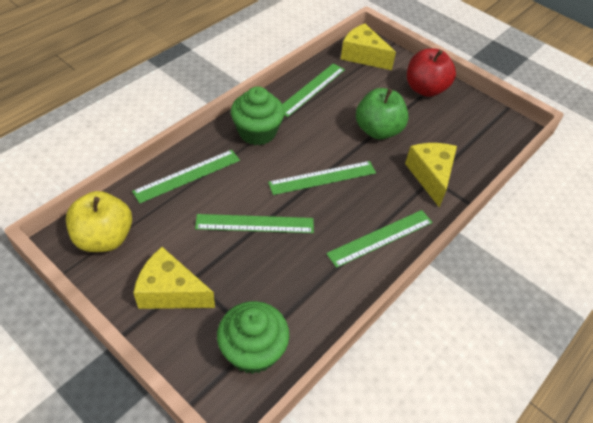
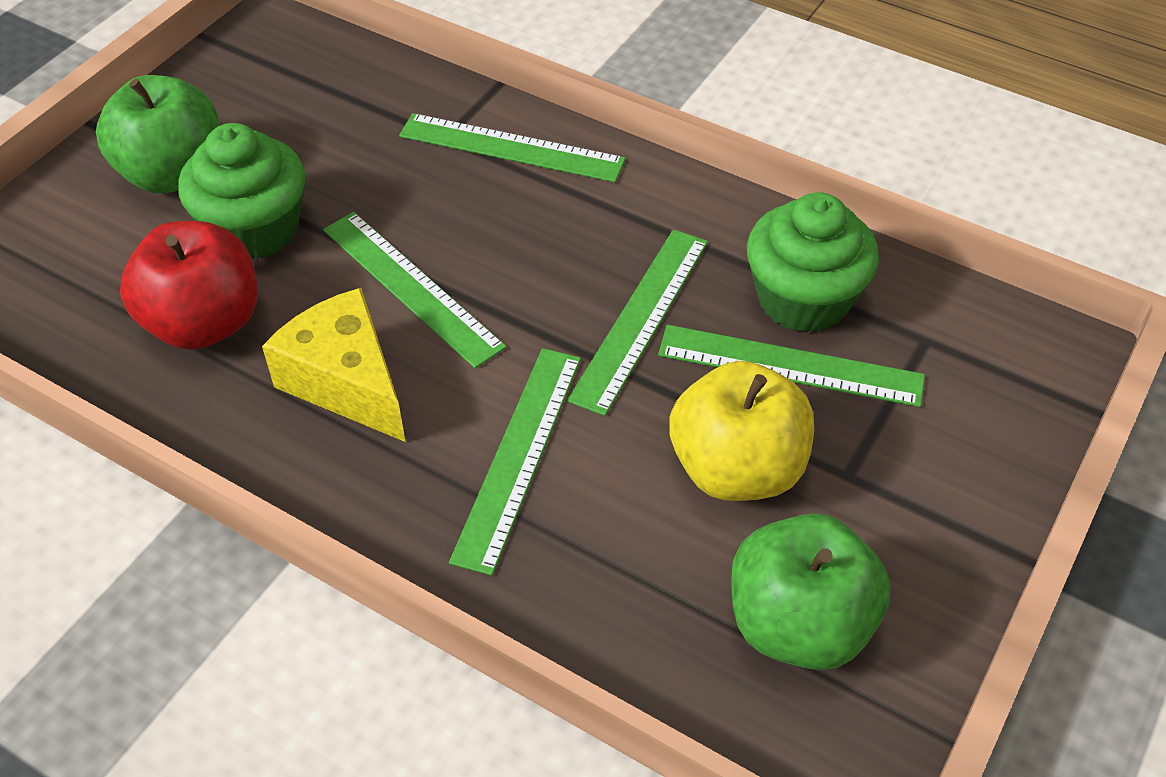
green apple: [356,88,409,140] = 1 -> [96,75,220,193] [731,513,891,670] = 2
yellow cheese: [133,247,215,309] [341,24,396,70] [405,143,457,207] = 3 -> [262,288,406,442] = 1

